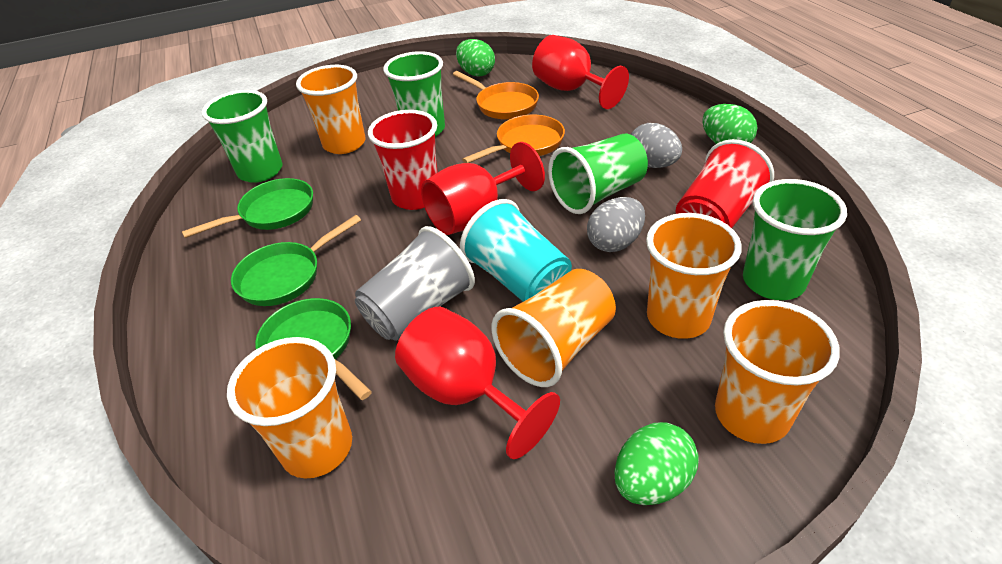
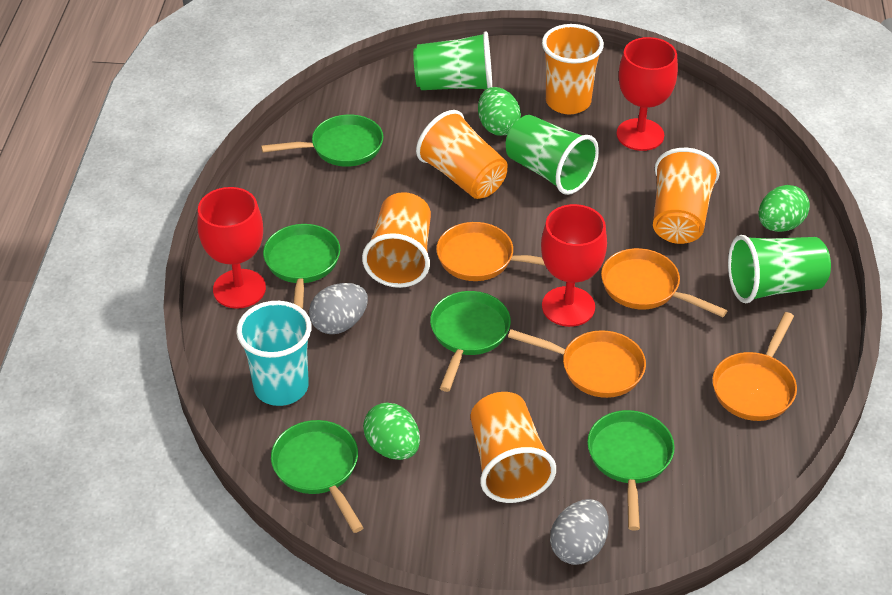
green cup: [202,90,283,183] [383,51,445,137] [548,134,648,214] [743,179,847,300] = 4 -> [413,31,492,90] [506,115,599,195] [728,235,831,303] = 3
green pan: [182,178,313,238] [231,215,361,306] [255,298,372,400] = 3 -> [261,115,383,167] [263,224,340,309] [271,420,364,533] [430,291,511,392] [587,410,675,531] = 5
grey cup: [355,226,475,341] = 1 -> none = 0
orange pan: [453,71,539,120] [462,115,565,163] = 2 -> [436,222,545,281] [508,329,646,398] [601,248,727,317] [712,312,797,421] = 4
red cup: [368,110,438,210] [676,139,774,228] = 2 -> none = 0

